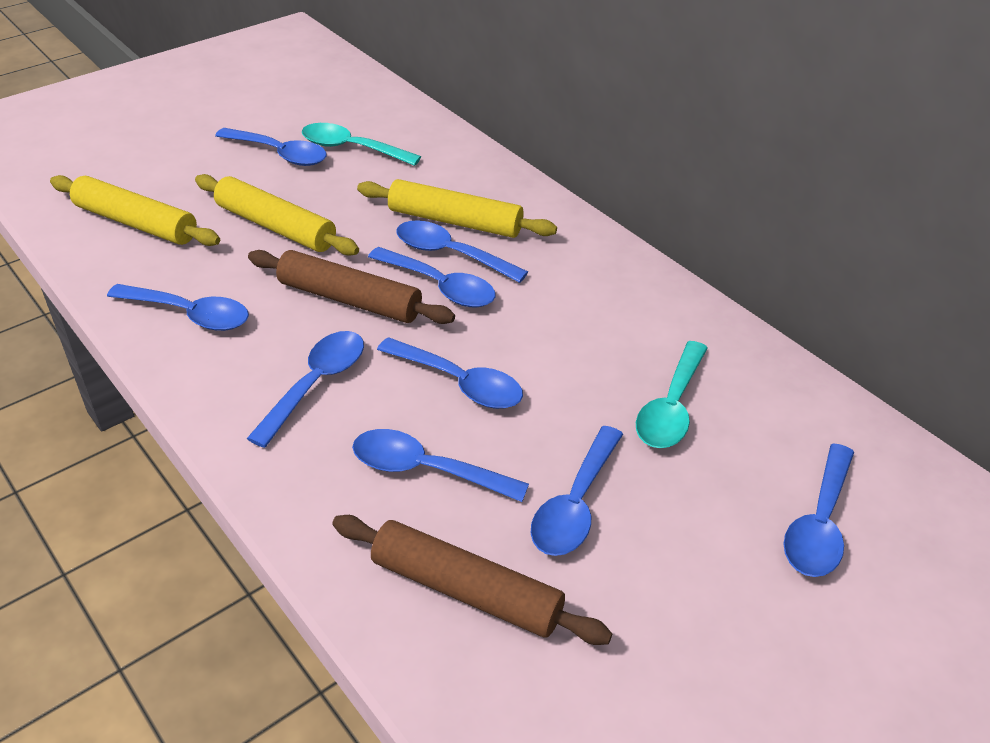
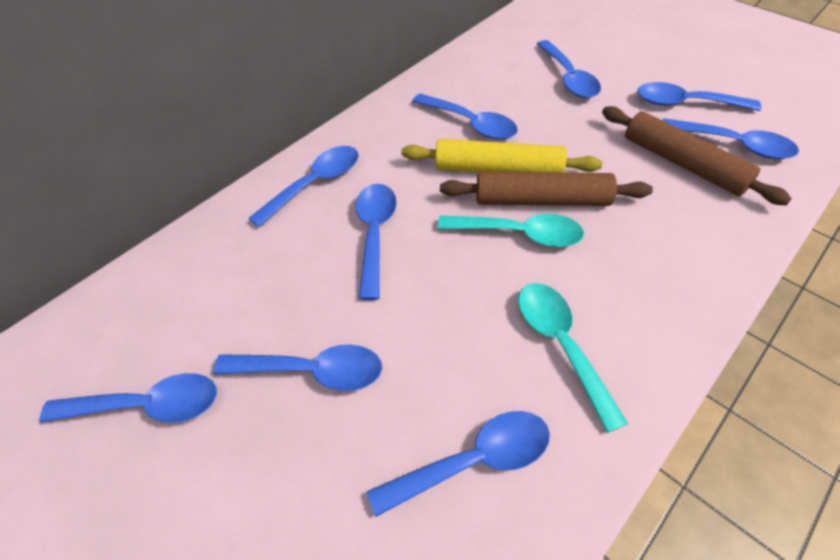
yellow rolling pin: [50,175,220,246] [195,174,359,256] [357,179,557,238] = 3 -> [401,139,602,173] = 1

